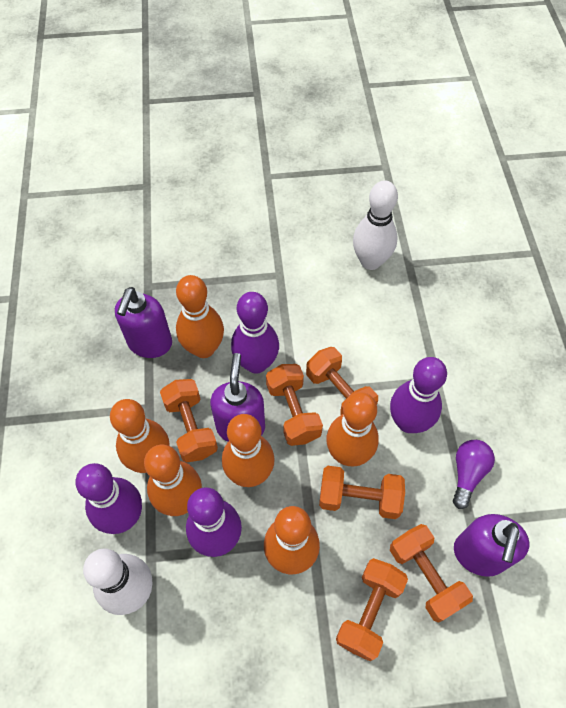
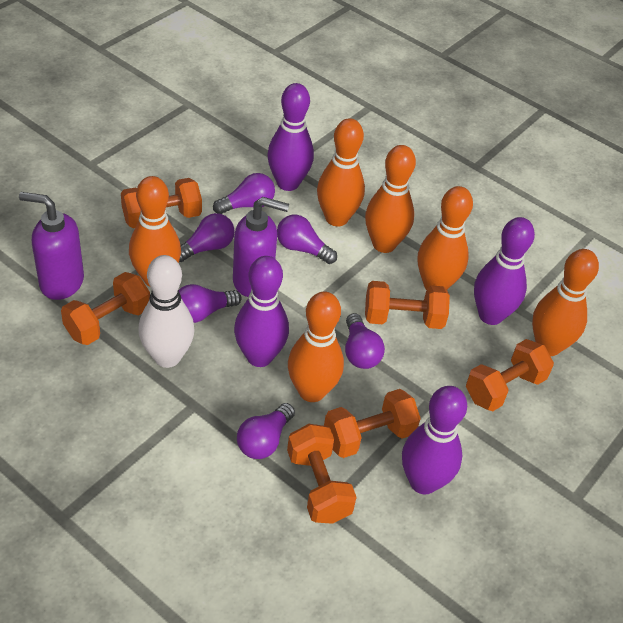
purple light bulb: [453,440,495,509] = 1 -> [179,213,235,262] [179,284,241,323] [213,173,275,214] [237,403,295,459] [277,215,337,264] [345,313,385,369] = 6
purple soap dispenser: [115,287,172,358] [210,353,265,442] [454,514,530,577] = 3 -> [19,192,84,300] [233,197,289,297] = 2
white bowling pin: [83,548,152,615] [353,180,398,270] = 2 -> [138,255,195,368] = 1

